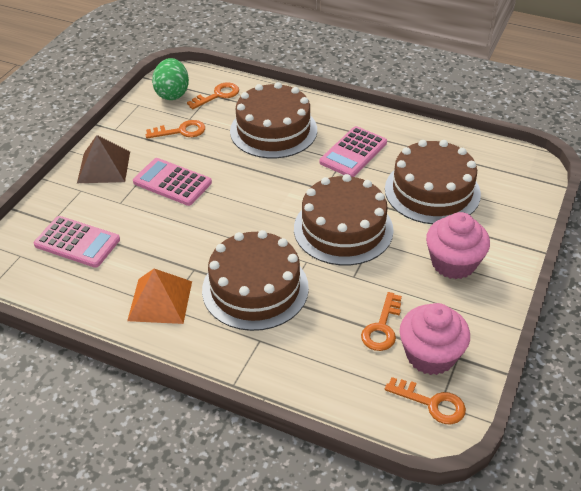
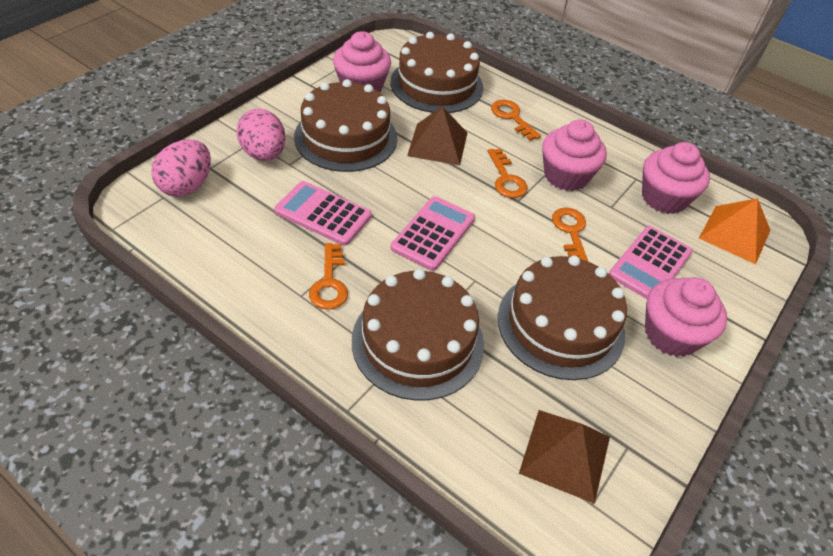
brown pyramid: [77,135,130,183] = 1 -> [407,106,467,165] [519,410,610,504] = 2
green egg: [152,58,189,100] = 1 -> none = 0
pink cupcake: [400,303,470,375] [426,212,490,279] = 2 -> [333,31,391,92] [542,120,607,191] [642,142,710,214] [645,277,727,357] = 4
pink egg: none = 0 -> [151,139,211,197] [237,109,286,161] = 2

